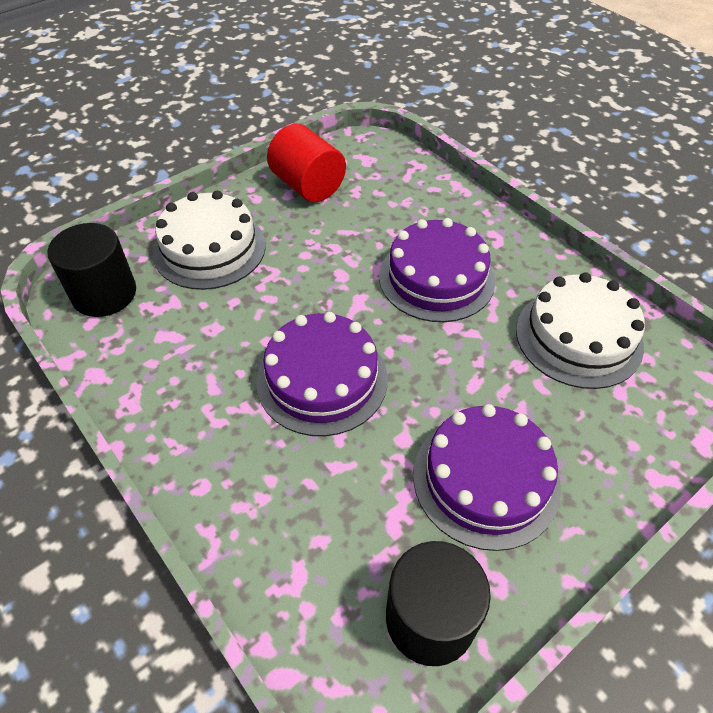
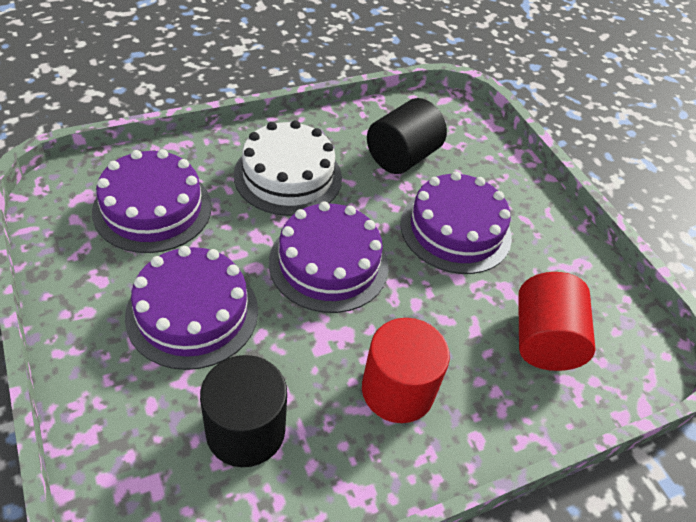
purple cake: [256,312,388,436] [379,218,495,322] [413,404,561,551] = 3 -> [92,149,212,253] [125,246,258,370] [269,201,388,313] [400,172,512,274] = 4
red cylinder: [267,124,346,202] = 1 -> [362,318,450,423] [518,272,596,371] = 2
white cake: [153,191,266,290] [516,272,645,389] = 2 -> [234,120,342,216] = 1

